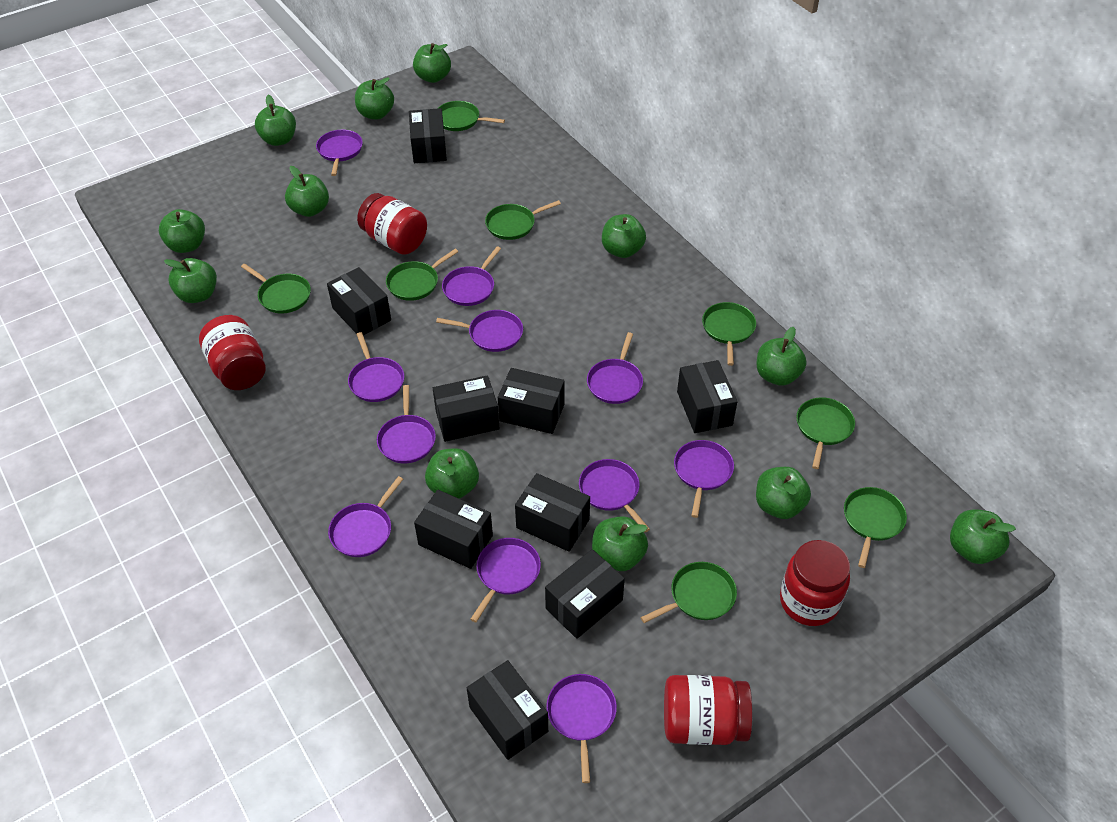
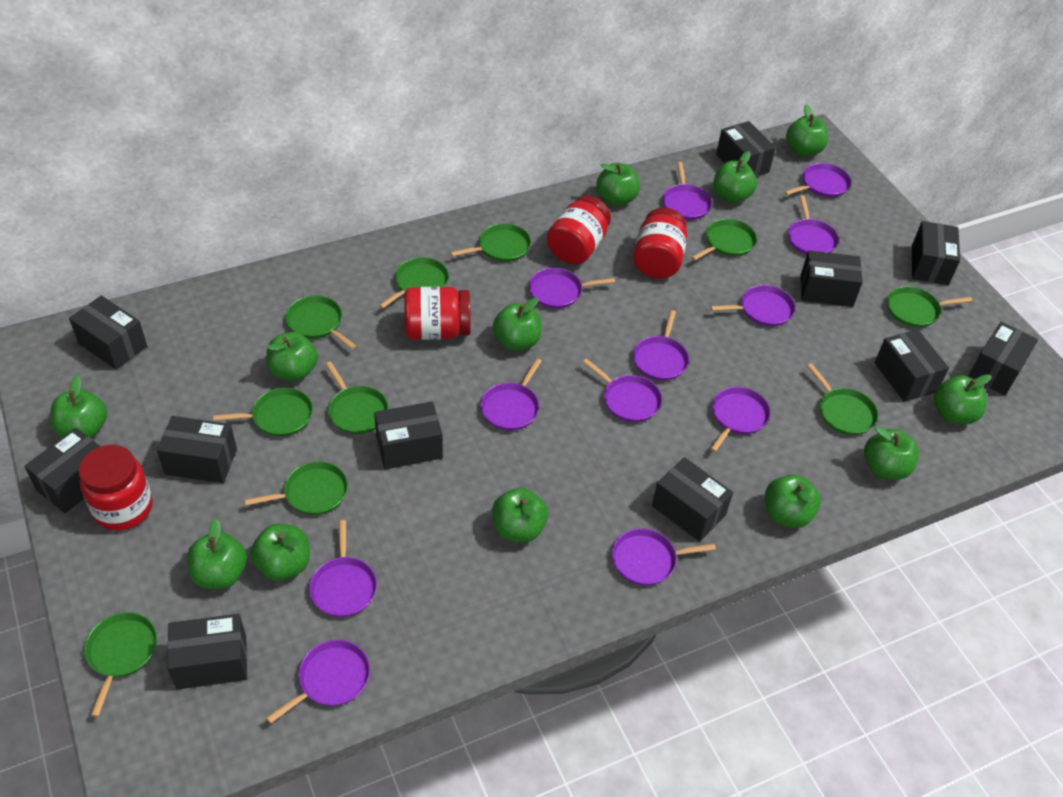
black box: [327,267,391,335] [409,108,447,163] [414,490,493,569] [433,375,499,442] [467,660,548,760] [498,368,565,434] [515,473,590,552] [545,549,625,639] [677,360,737,433] = 9 -> [24,428,101,513] [69,296,147,370] [157,416,237,483] [167,614,247,690] [374,401,443,469] [652,457,733,542] [716,121,776,177] [800,251,863,307] [874,329,949,402] [912,221,960,285] [968,322,1038,395] = 11
green pan: [241,264,311,313] [386,249,458,301] [437,101,505,131] [485,200,561,240] [641,562,737,623] [702,302,756,366] [796,397,855,469] [844,487,907,568] = 8 -> [84,612,157,717] [213,388,313,437] [244,461,348,515] [286,295,356,349] [325,362,388,434] [379,257,449,309] [450,223,531,262] [691,219,757,261] [807,363,878,435] [887,286,972,327] = 10
purple pan: [316,130,363,176] [328,476,403,557] [348,332,404,402] [377,385,436,463] [436,310,523,352] [442,246,501,306] [470,538,541,622] [546,674,617,783] [579,459,650,532] [587,332,643,404] [674,440,734,518] = 11 -> [266,640,370,724] [309,520,377,617] [480,358,542,431] [529,268,615,309] [583,359,662,422] [612,528,716,586] [633,310,689,381] [663,162,712,220] [710,387,770,452] [711,285,795,326] [784,163,851,197] [788,196,839,255] = 12

